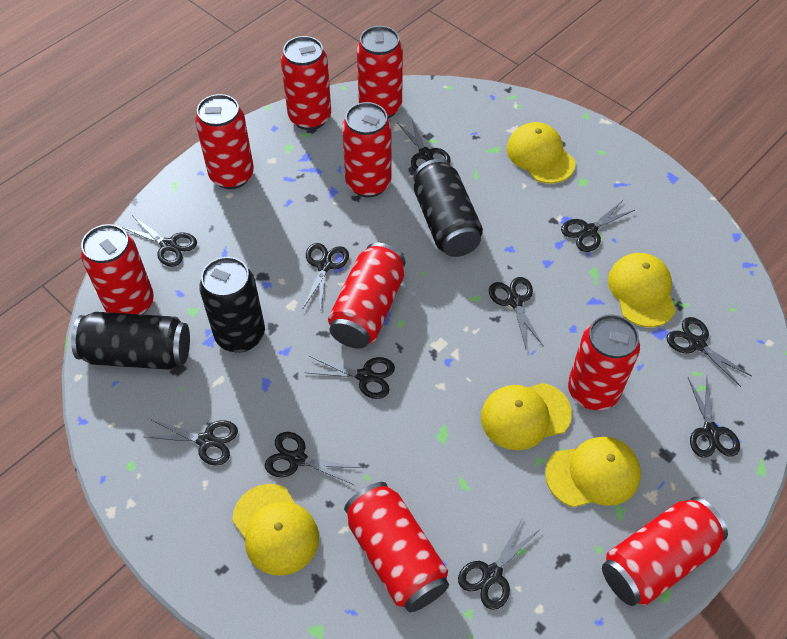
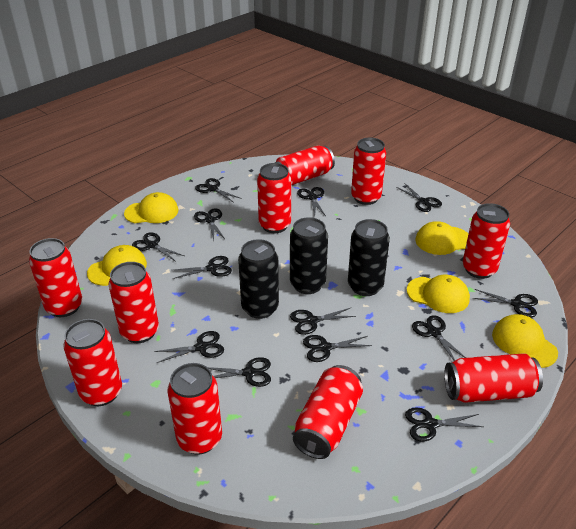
black scissors: [121,215,197,267] [146,419,238,466] [265,432,361,485] [303,243,349,312] [304,356,395,399] [398,117,451,171] [458,517,540,610] [489,277,543,348] [561,200,635,252] [667,317,752,387] [688,378,740,458] = 11 -> [132,232,184,262] [154,331,224,363] [173,256,232,279] [194,208,226,240] [195,178,242,203] [207,357,271,387] [290,308,356,335] [297,187,326,216] [303,335,372,362] [396,183,442,212] [405,407,483,442] [412,315,466,361] [473,289,538,317] = 13
red can: [81,224,154,315] [195,94,254,189] [281,36,331,130] [328,243,405,349] [342,102,391,197] [344,482,449,612] [357,26,403,118] [568,314,640,410] [602,497,728,606] = 9 -> [29,238,82,317] [63,319,122,406] [108,262,159,343] [168,363,222,455] [257,163,291,233] [275,146,335,185] [293,365,363,459] [351,138,386,205] [444,353,543,403] [462,203,510,279] = 10

